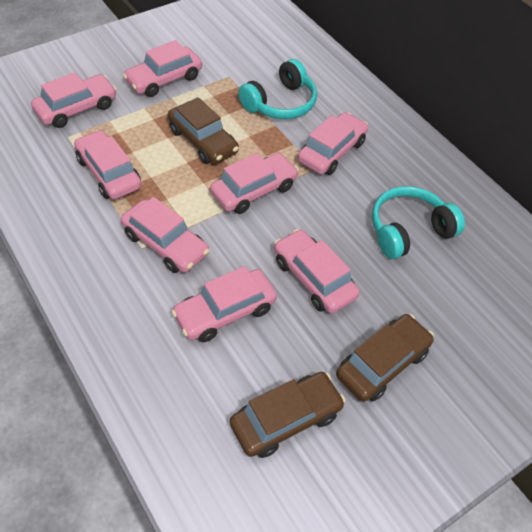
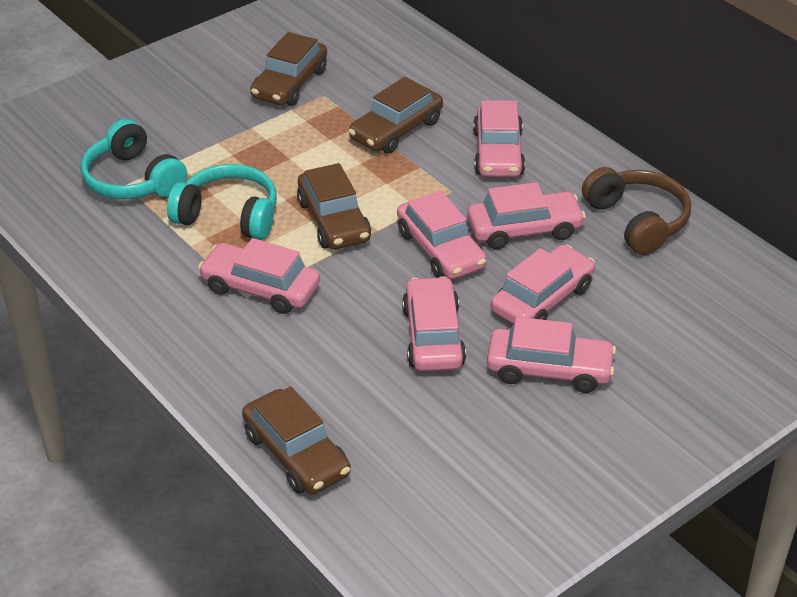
brown car: [168,97,239,164] [230,372,345,458] [336,314,434,402] = 3 -> [242,386,351,494] [250,32,327,106] [297,163,371,249] [348,77,443,154] = 4
brown headphones: none = 0 -> [582,167,691,255] = 1
pink car: [31,72,117,128] [74,130,141,200] [121,197,210,273] [123,40,202,97] [171,266,277,342] [210,153,299,214] [274,229,360,314] [298,112,368,175] = 8 -> [198,238,320,314] [397,191,487,279] [402,276,466,371] [467,182,586,249] [473,100,525,177] [487,317,616,393] [491,245,595,324] = 7

